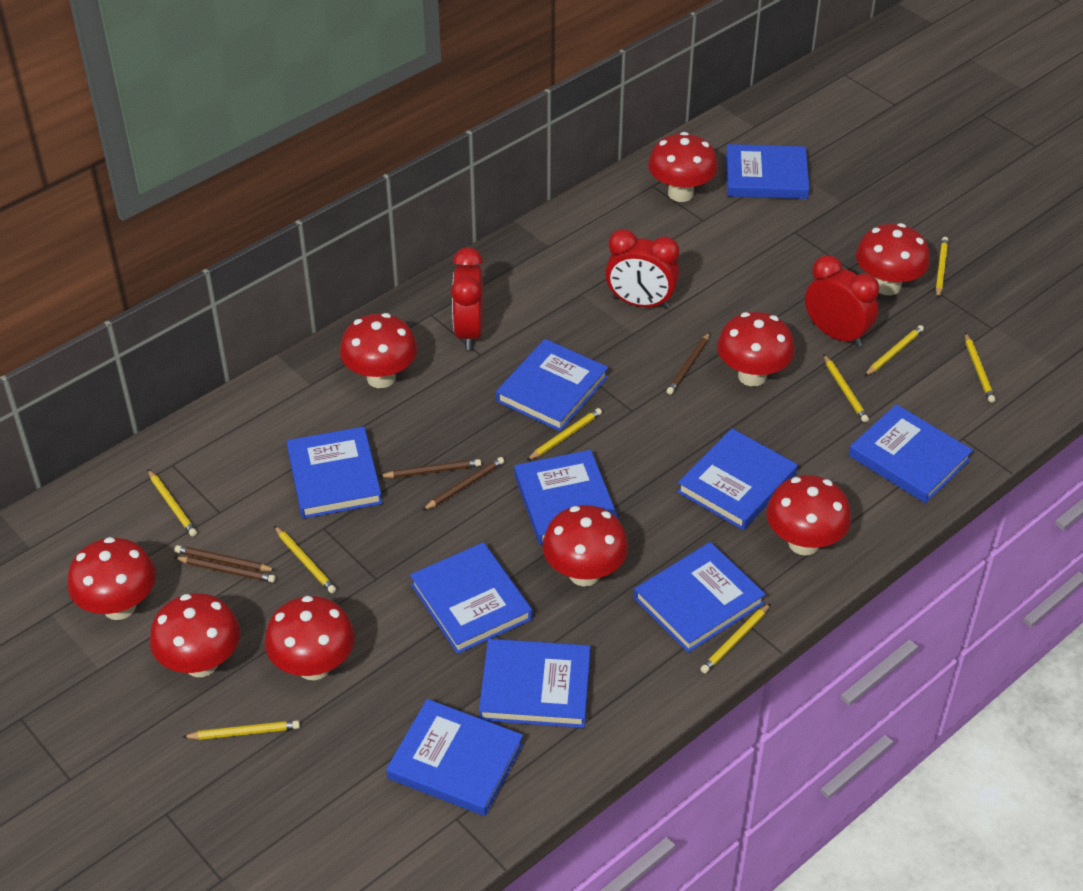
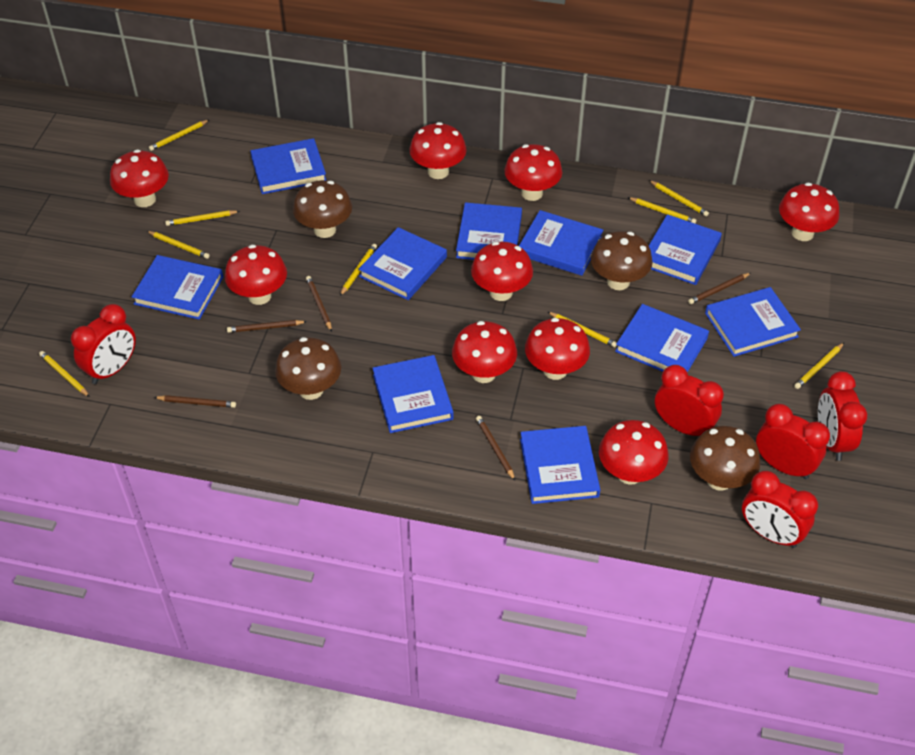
brown mushroom: none = 0 -> [275,337,341,400] [293,180,352,238] [591,231,653,290] [690,426,760,491] = 4
red clock: [451,247,483,350] [605,229,680,309] [805,255,879,347] = 3 -> [71,304,136,384] [655,365,724,436] [742,471,818,548] [756,404,830,479] [818,371,867,461] = 5

